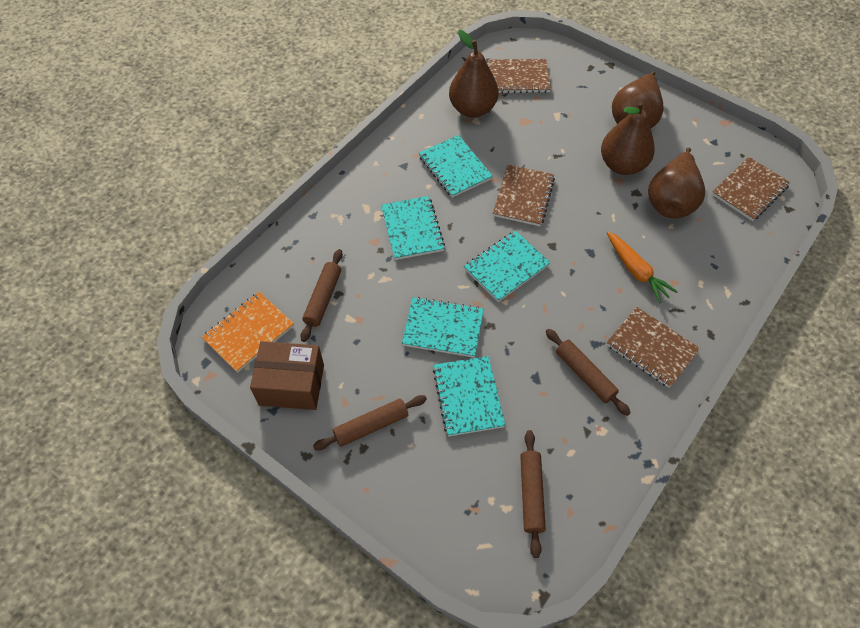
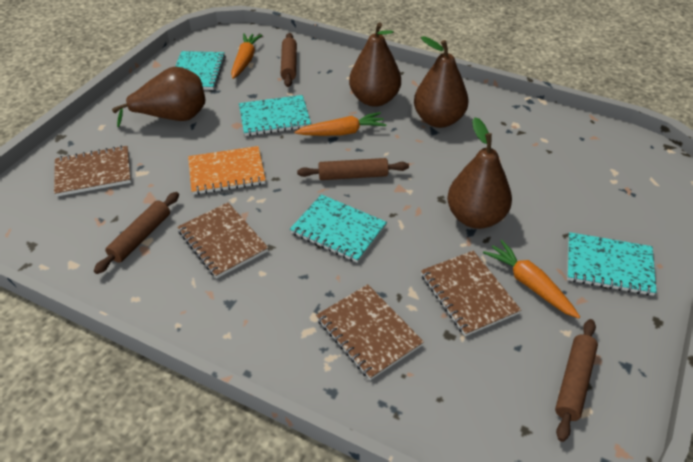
brown box: [250,341,324,410] = 1 -> none = 0
orange carrot: [606,231,678,303] = 1 -> [231,33,262,79] [294,112,387,136] [483,240,580,319] = 3
turquoise notebook: [381,196,445,260] [402,297,484,358] [419,135,493,198] [433,356,505,436] [464,231,550,302] = 5 -> [175,51,226,90] [239,95,311,136] [290,194,387,263] [567,232,657,296] = 4

